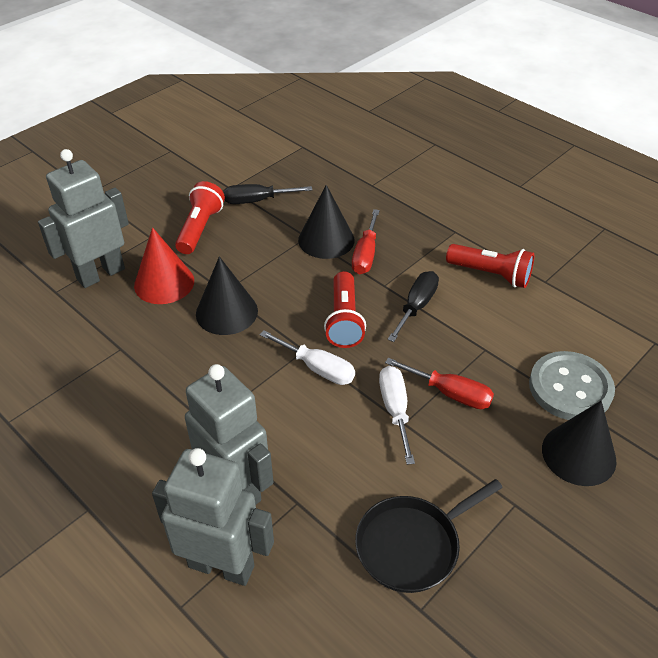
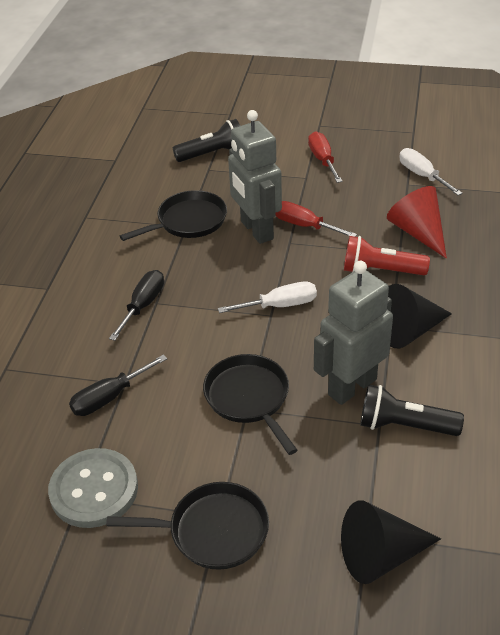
black cone: [196,256,258,335] [298,185,355,259] [542,401,616,486] = 3 -> [341,500,441,584] [388,284,452,348] = 2
black flashlight: none = 0 -> [173,119,240,162] [360,384,464,436] = 2
black pan: [355,479,503,593] = 1 -> [106,482,269,570] [120,190,227,241] [203,354,298,455] = 3
grey robot: [38,149,129,288] [152,448,274,586] [185,364,273,504] = 3 -> [228,110,282,244] [314,261,393,405] = 2
red flashlight: [175,181,225,254] [324,271,366,348] [446,244,534,288] = 3 -> [344,236,430,275] = 1

